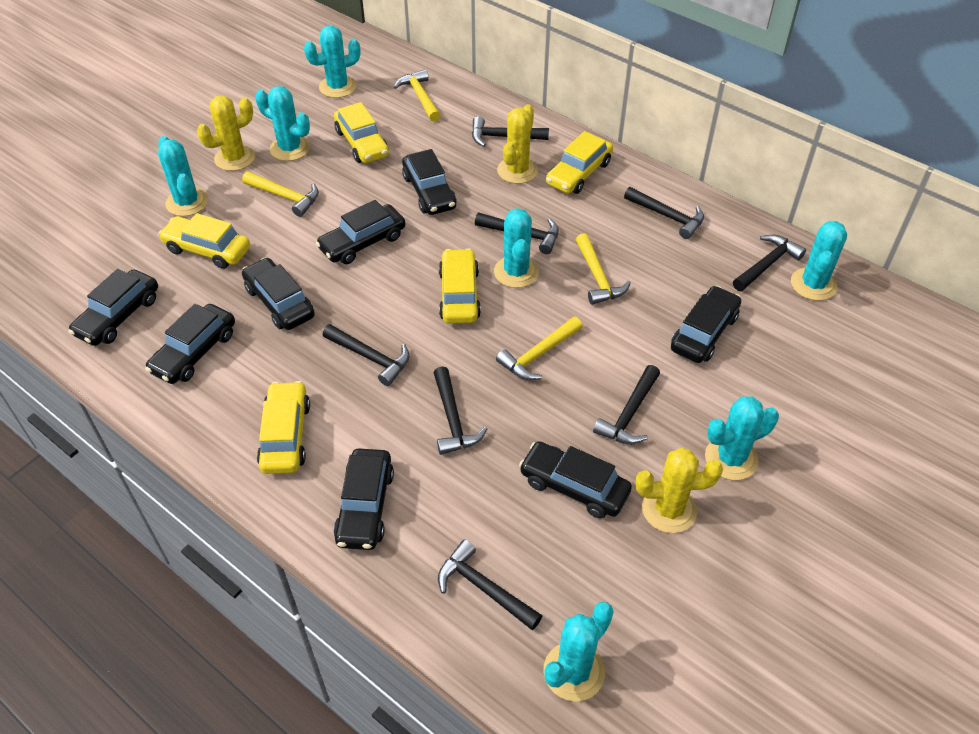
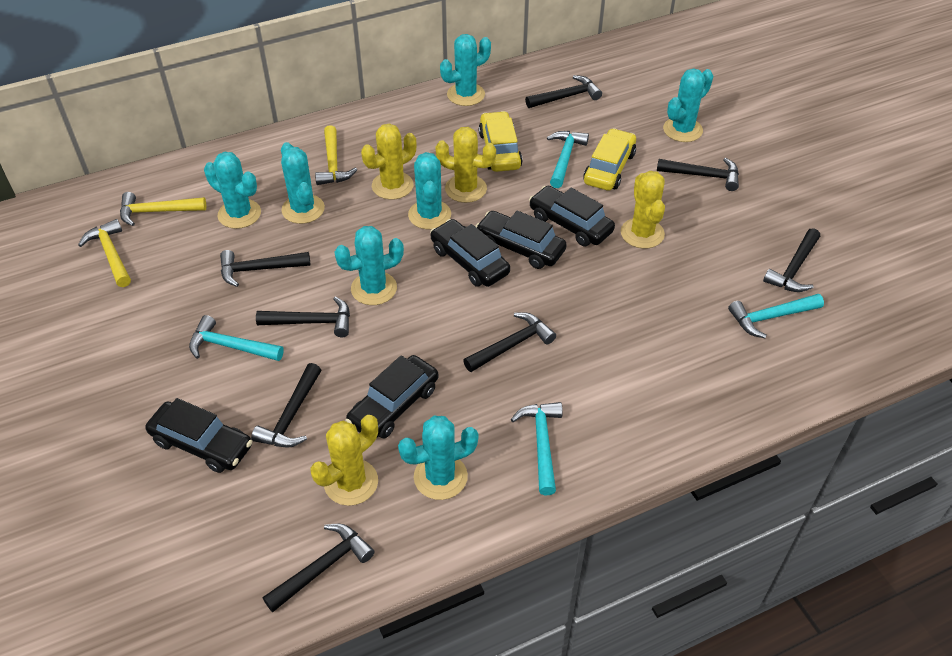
black car: [68,269,158,346] [145,304,235,384] [242,258,315,330] [316,200,405,264] [333,448,394,550] [402,149,457,215] [519,441,632,518] [671,286,741,363] = 8 -> [146,398,252,473] [345,355,438,439] [430,219,510,287] [475,210,567,269] [529,186,615,246] = 5
turquoise hammer: none = 0 -> [189,315,284,361] [511,402,563,495] [547,131,589,188] [728,294,824,338] = 4
yellow cactus: [197,96,255,171] [497,104,538,184] [636,448,723,533] = 3 -> [311,415,378,506] [361,123,416,200] [435,127,496,203] [621,171,665,249] = 4
yellow car: [158,213,250,269] [257,381,310,474] [334,102,389,163] [439,248,481,324] [546,131,613,194] = 5 -> [478,111,523,172] [583,128,636,191] = 2
yellow hammer: [242,171,319,217] [394,69,441,122] [496,317,583,380] [576,233,631,305] = 4 -> [78,219,131,287] [120,192,206,226] [315,125,357,185] = 3

